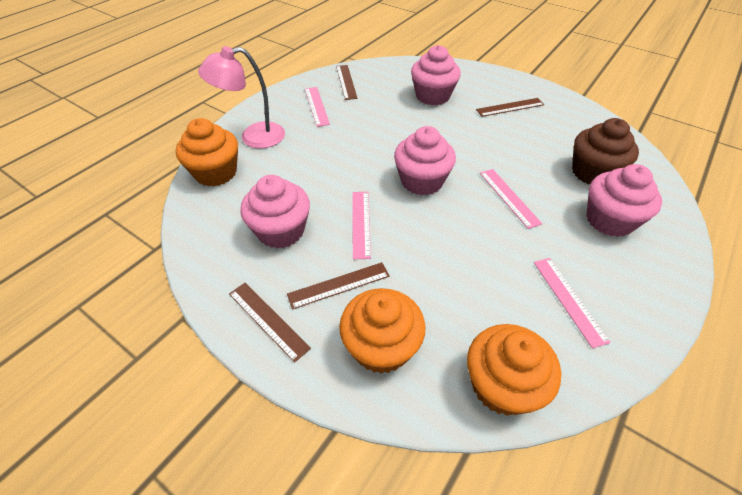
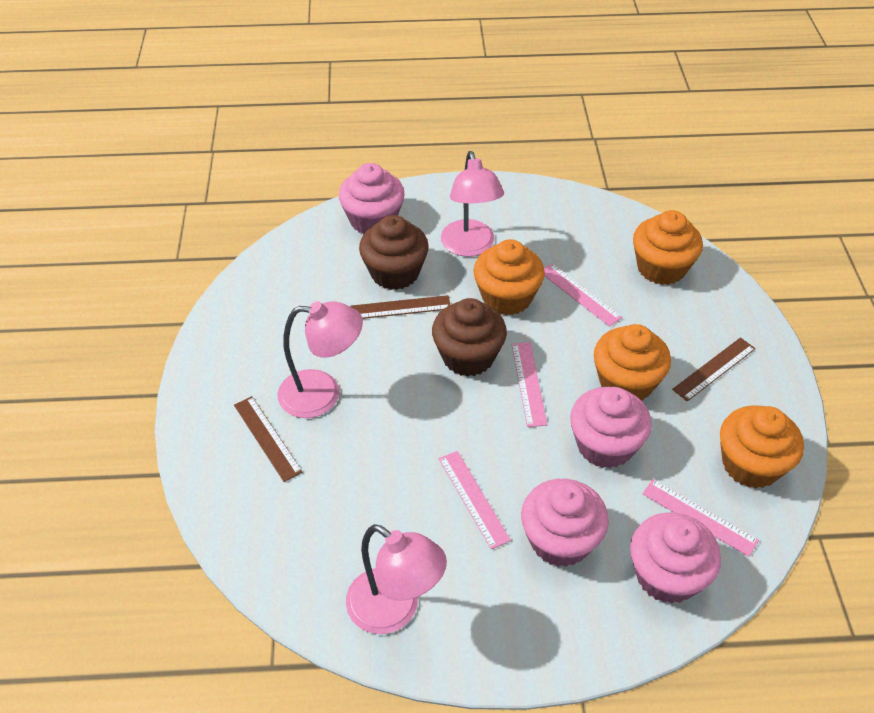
brown cupcake: [572,118,639,184] = 1 -> [359,215,429,290] [432,298,507,377] = 2
brown ruler: [229,283,311,363] [287,262,390,310] [336,65,358,100] [476,98,545,117] = 4 -> [234,396,303,482] [350,295,450,319] [672,338,756,402] = 3
orange cupcake: [176,118,238,187] [339,288,425,374] [467,324,562,416] = 3 -> [474,239,545,315] [594,324,671,401] [633,210,703,285] [720,405,804,488] = 4
pink lamp: [198,46,285,148] = 1 -> [278,301,363,418] [346,524,447,634] [441,151,504,257] = 3

